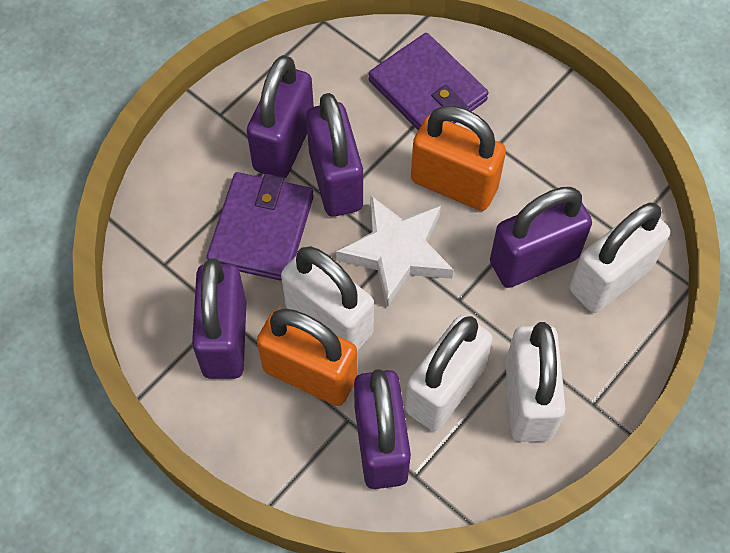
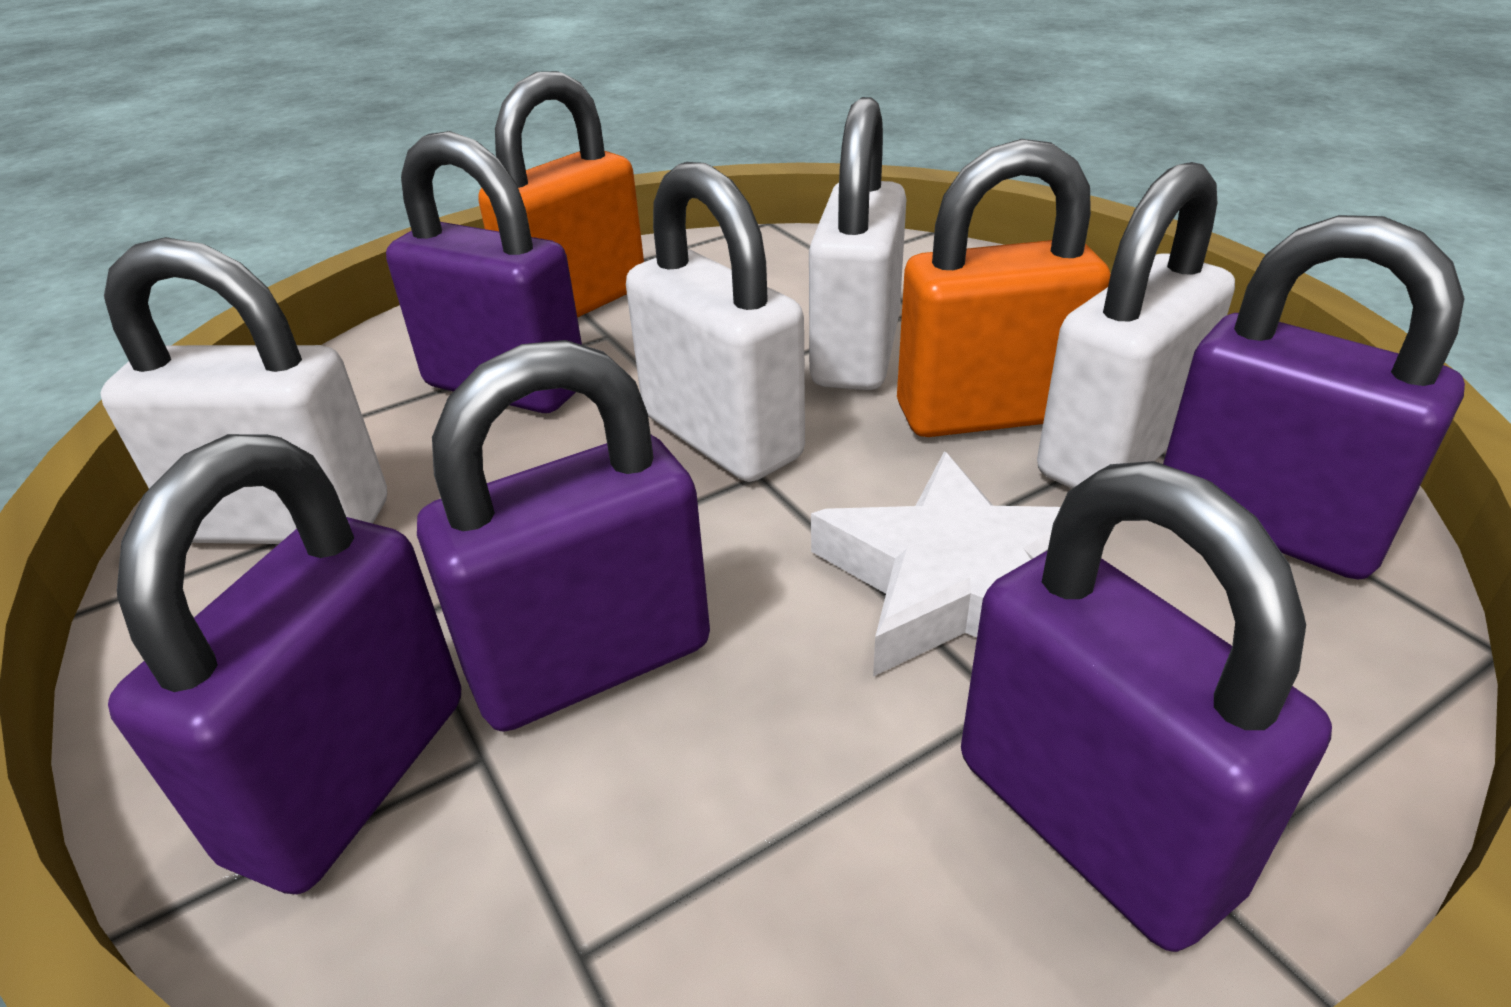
purple wallet: [206,172,314,281] [369,33,489,130] = 2 -> none = 0

